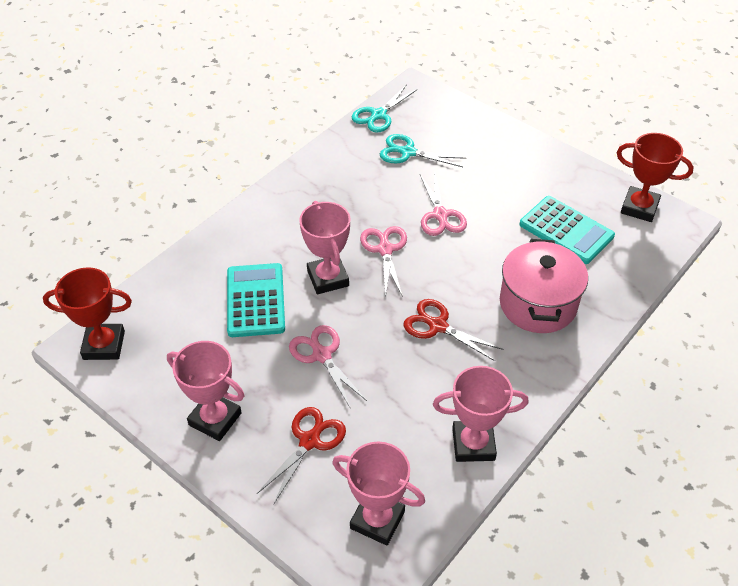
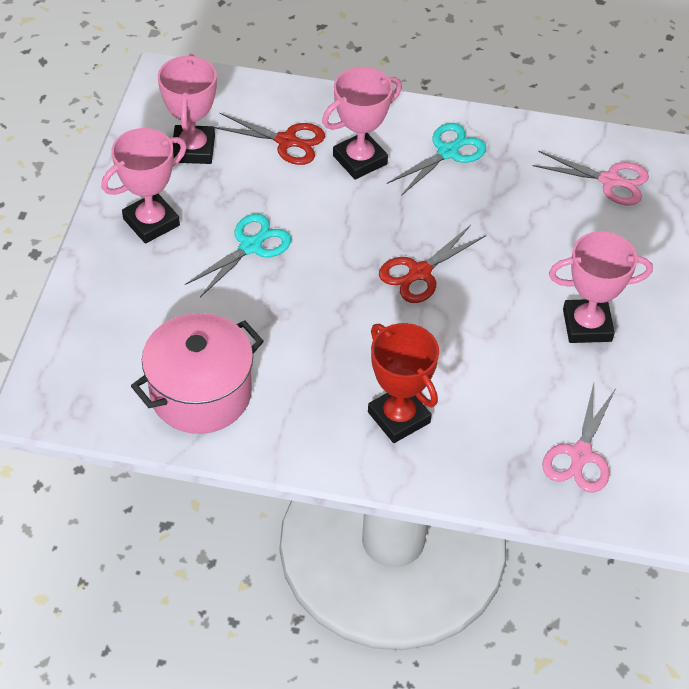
pink scissors: [289,325,367,409] [360,226,407,298] [420,174,467,236] = 3 -> [533,151,649,205] [542,383,616,493] = 2
red trophy: [43,267,132,360] [617,133,694,222] = 2 -> [368,323,439,443] = 1
turquoise calculator: [227,263,285,337] [520,196,615,264] = 2 -> none = 0

